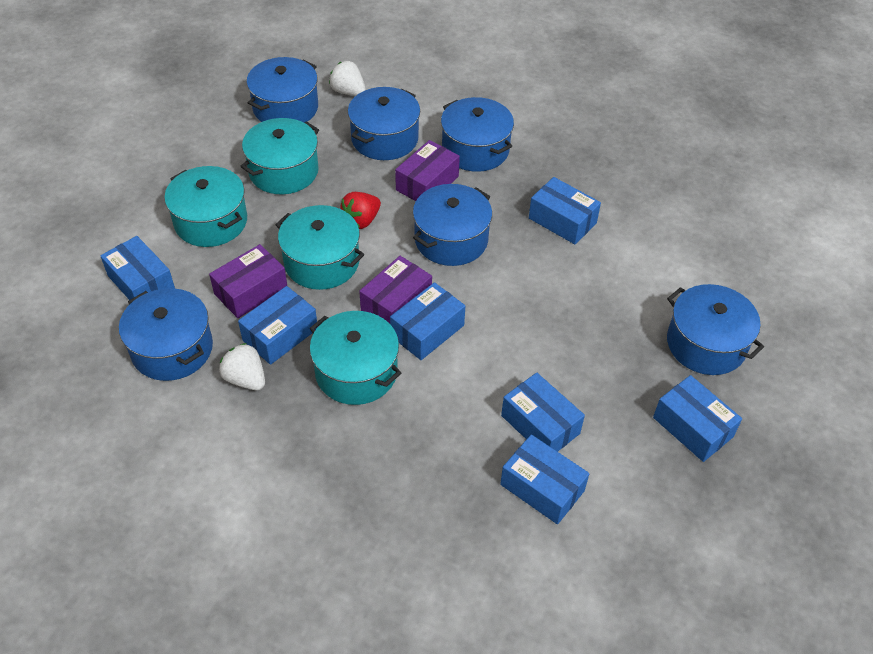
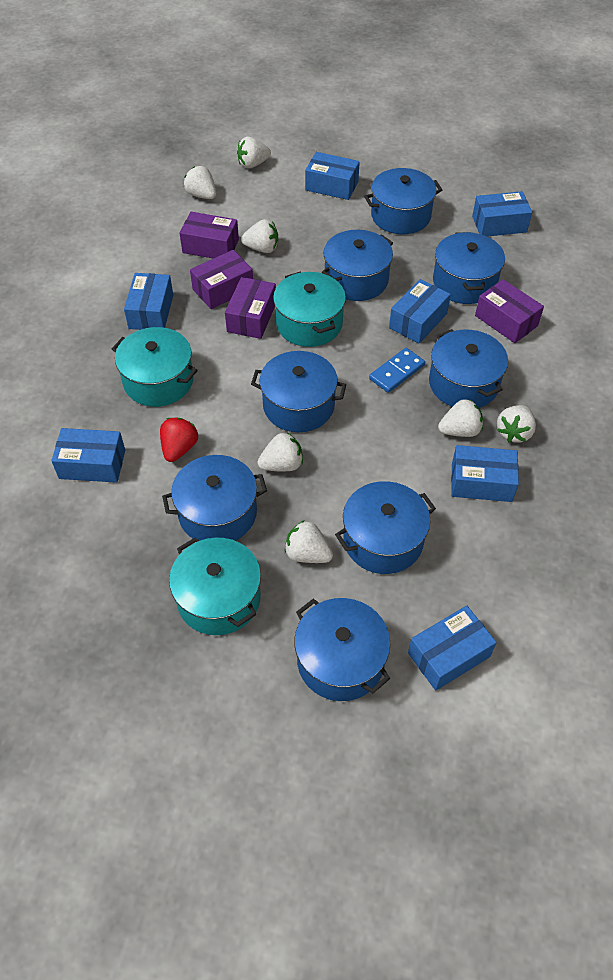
blue domino: none = 0 -> [369,348,425,393] = 1
blue pot: [119,288,213,381] [247,57,318,123] [348,87,420,160] [413,184,492,266] [441,97,514,172] [667,284,764,375] = 6 -> [162,455,267,541] [251,351,346,432] [294,598,391,701] [322,230,393,301] [335,481,436,574] [364,168,442,234] [429,329,508,408] [433,232,505,304] = 8
purple box: [209,244,287,318] [359,256,432,324] [395,140,460,201] = 3 -> [180,212,239,259] [190,250,253,309] [225,277,276,339] [475,279,544,343] = 4
turquoise pot: [164,166,247,247] [240,118,319,194] [275,205,364,290] [310,311,401,405] = 4 -> [112,327,198,407] [169,537,261,635] [273,271,346,347] = 3
white strawberry: [219,343,265,390] [329,61,366,96] = 2 -> [184,166,216,199] [237,137,271,169] [241,219,278,253] [258,432,303,471] [285,520,333,563] [438,399,483,437] [497,405,536,443] = 7

